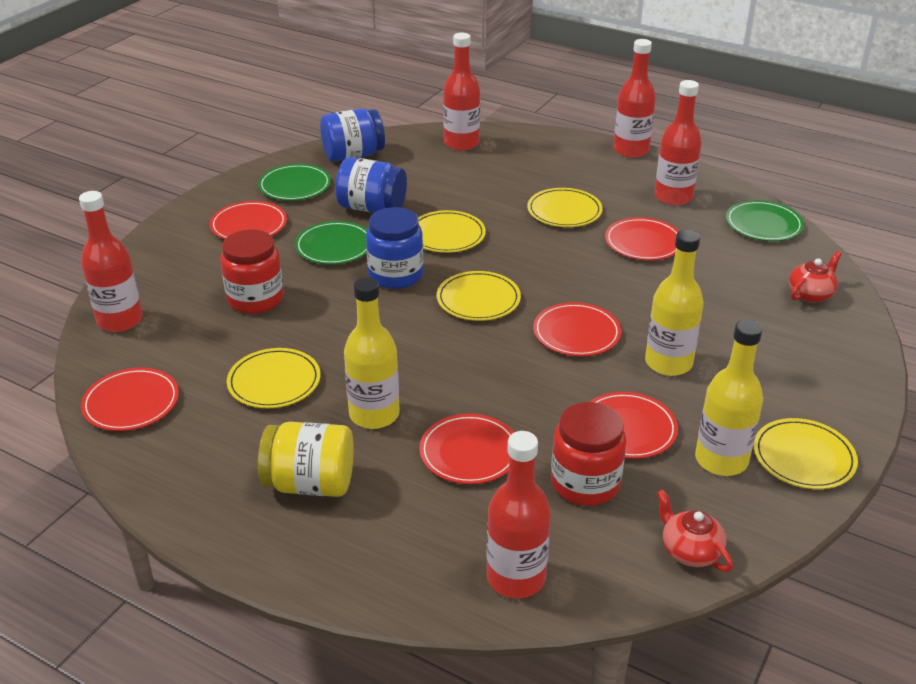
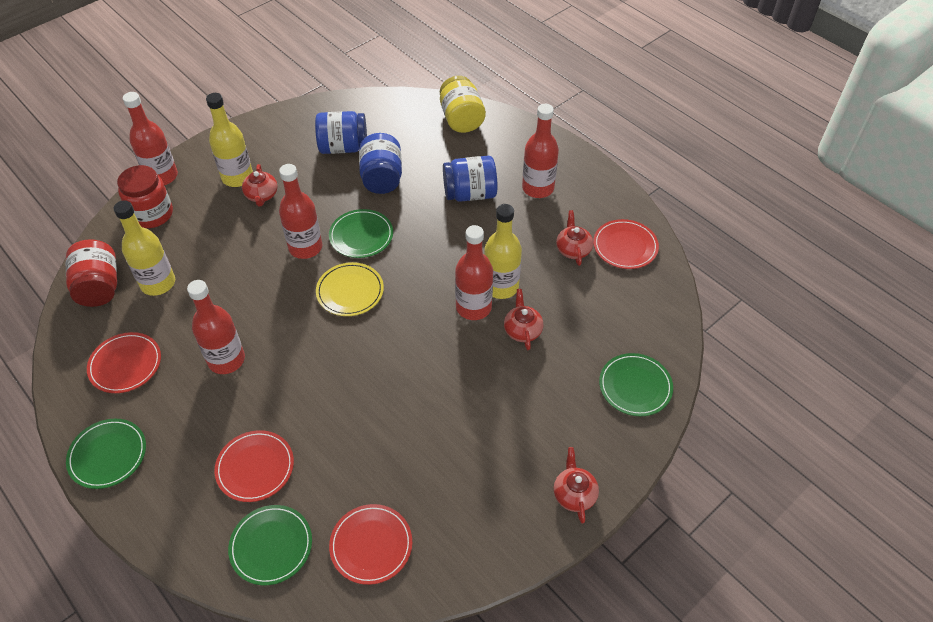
green plate: [258,164,331,201] [295,221,367,265] [726,200,804,241] = 3 -> [66,419,146,489] [228,505,312,585] [329,209,393,258] [599,353,673,416] = 4
red plate: [81,368,179,431] [210,201,287,239] [419,414,514,484] [533,302,621,356] [590,392,678,459] [605,217,679,260] = 6 -> [87,332,161,393] [214,430,294,502] [329,504,412,585] [593,219,659,269] = 4
red teapot: [657,490,733,572] [789,251,842,303] = 2 -> [242,164,278,206] [504,289,543,350] [554,447,599,523] [556,210,593,266] = 4
yellow plate: [227,348,320,408] [418,210,486,253] [437,271,521,321] [527,188,603,227] [754,418,858,489] = 5 -> [316,262,384,316] = 1

